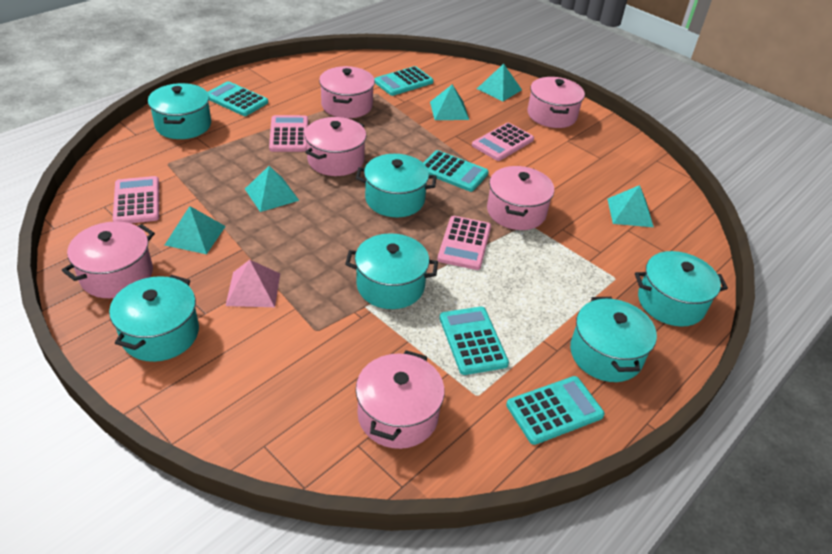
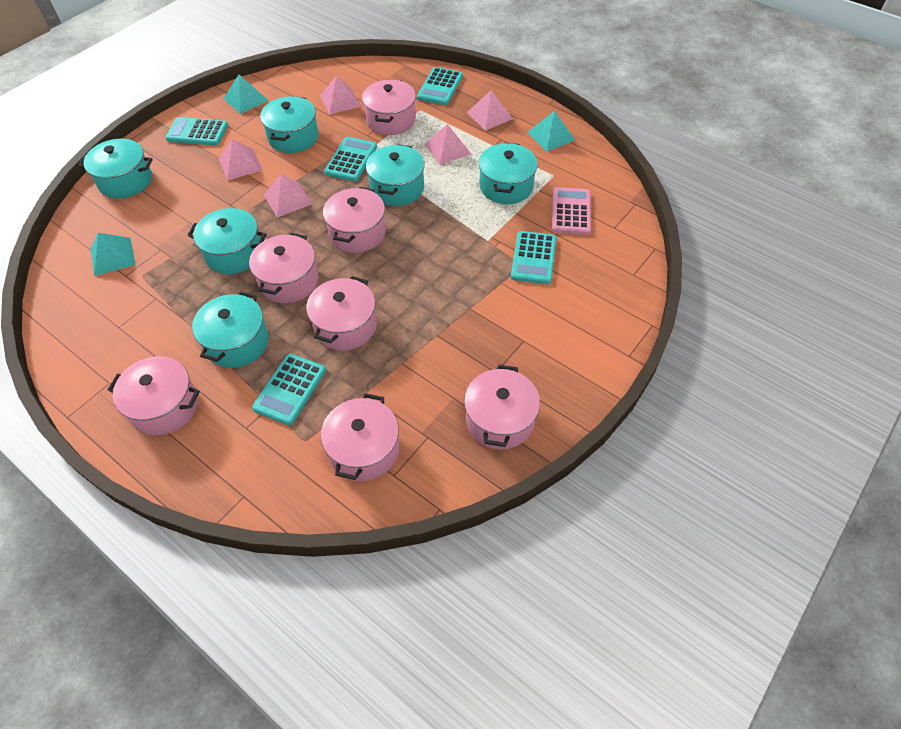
pink calculator: [113,176,159,223] [269,115,308,152] [437,216,491,270] [472,123,534,161] = 4 -> [552,187,591,235] = 1
pink pot: [62,221,155,298] [305,117,366,176] [319,66,375,118] [356,350,445,449] [487,166,554,230] [528,77,585,128] = 6 -> [108,356,200,435] [249,233,319,303] [306,276,377,351] [321,393,399,481] [323,187,386,253] [362,80,416,135] [464,365,540,450] = 7
pink pyramid: [225,260,280,307] = 1 -> [219,139,262,181] [264,175,312,217] [320,76,361,115] [425,124,471,165] [467,91,513,131] = 5
turquoise pyramid: [165,206,226,254] [245,166,299,212] [430,84,469,120] [477,64,522,101] [607,185,654,227] = 5 -> [91,233,135,276] [224,75,269,114] [527,111,575,152] = 3

